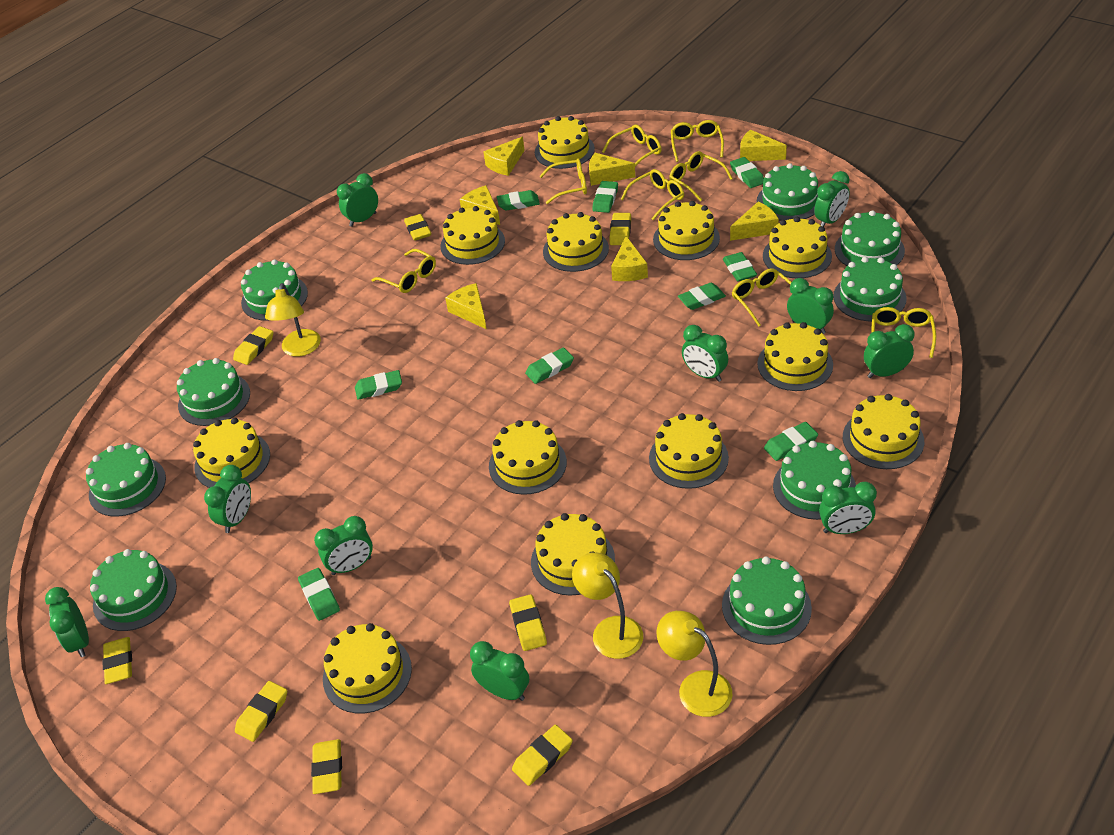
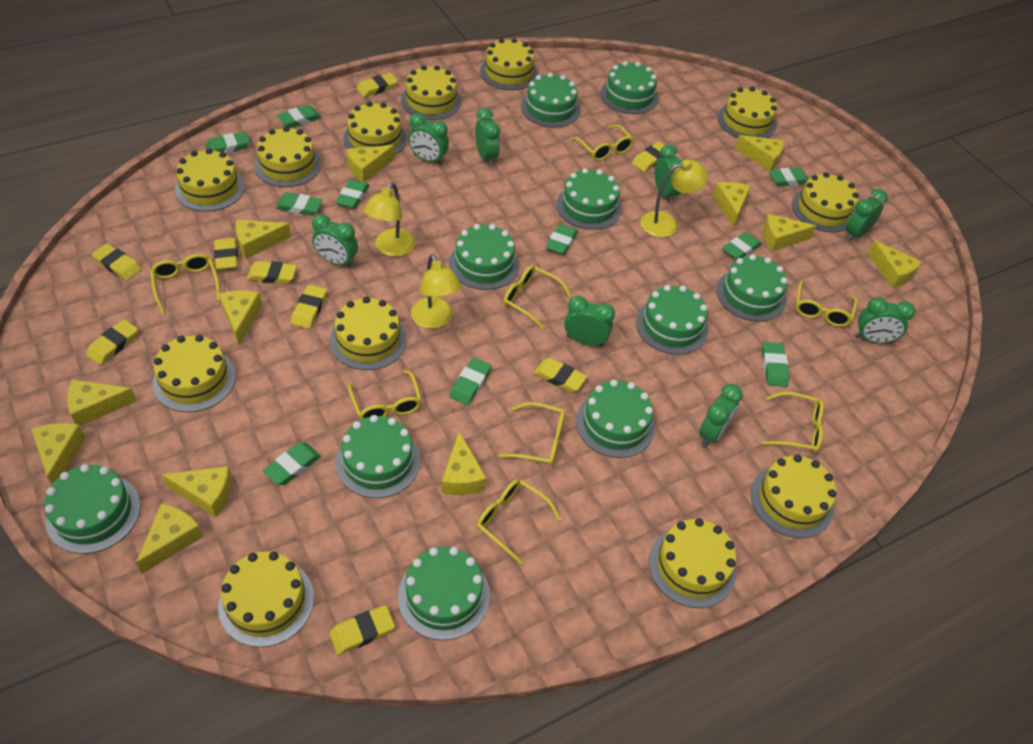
green cake: [86,443,166,517] [90,549,177,631] [177,358,250,426] [241,259,308,321] [722,557,812,645] [757,163,818,221] [773,441,856,520] [833,257,906,322] [835,210,905,266] = 9 -> [44,464,141,554] [336,415,420,498] [398,547,490,640] [449,224,519,290] [521,73,580,127] [556,168,622,230] [576,379,655,458] [600,61,658,114] [636,285,708,355] [717,254,788,322] = 10
green clock: [45,587,89,657] [204,465,251,533] [314,516,373,575] [337,173,378,227] [470,641,529,701] [682,325,728,382] [787,278,834,334] [814,171,850,227] [819,482,877,534] [864,324,914,378] = 10 -> [312,214,358,268] [408,113,449,165] [475,108,500,166] [564,296,615,347] [655,145,682,203] [699,384,743,447] [845,189,888,242] [855,297,915,343] = 8
green eraser: [298,568,340,621] [355,370,402,400] [497,190,540,211] [525,348,574,384] [592,181,618,213] [678,283,726,310] [723,252,757,281] [730,157,764,188] [764,422,818,461] = 9 -> [205,132,250,154] [263,442,321,485] [275,192,323,216] [277,105,321,128] [335,179,369,209] [449,358,491,405] [546,224,578,255] [722,232,761,260] [762,342,789,387] [769,168,808,186] = 10
yellow cheese: [445,283,487,329] [459,186,500,225] [483,137,525,176] [589,153,635,186] [611,236,648,281] [730,202,779,241] [740,130,787,161] = 7 -> [31,423,86,484] [67,380,137,426] [136,503,203,574] [162,466,232,517] [219,290,262,345] [236,220,291,259] [346,145,395,182] [441,432,487,495] [713,182,751,227] [735,135,784,171] [763,214,816,251] [868,240,922,288] = 12
yellow eraser: [102,637,132,684] [233,326,273,365] [235,681,287,742] [311,739,342,794] [404,214,431,241] [509,594,547,651] [512,725,573,786] [609,213,631,245] = 8 -> [86,319,138,365] [92,244,142,281] [214,238,238,270] [247,261,297,284] [291,284,327,329] [329,605,395,655] [357,73,398,97] [534,358,587,392] [632,142,667,172] = 9

